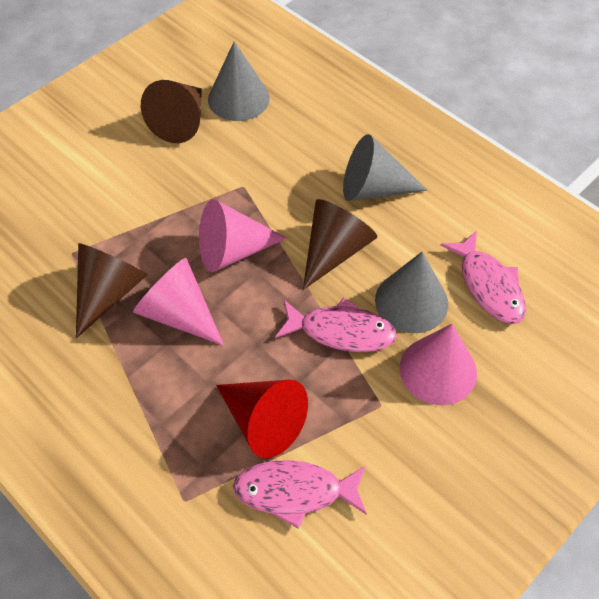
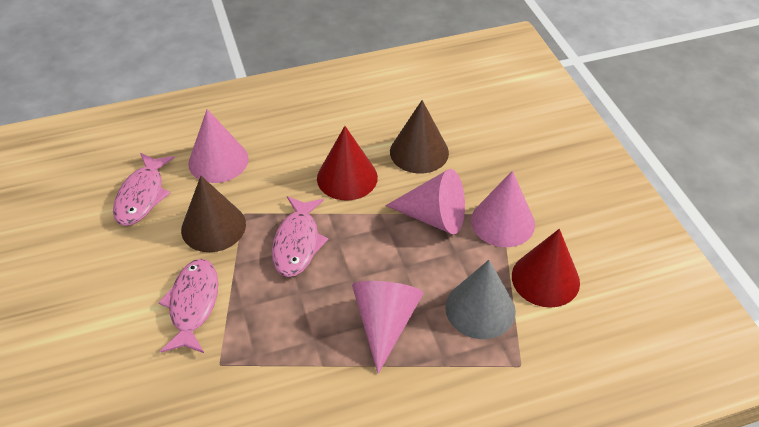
brown cone: [76,243,147,338] [141,80,202,143] [303,199,378,290] = 3 -> [181,176,246,252] [390,100,449,174] = 2
grey cone: [208,41,270,121] [343,134,428,201] [375,252,448,333] = 3 -> [445,260,516,339] = 1
pink cone: [133,258,224,346] [199,199,287,272] [400,324,477,405] = 3 -> [188,109,249,183] [352,281,423,374] [385,169,465,234] [471,171,535,247] = 4
red cone: [216,380,308,458] = 1 -> [317,126,378,200] [512,229,580,308] = 2

